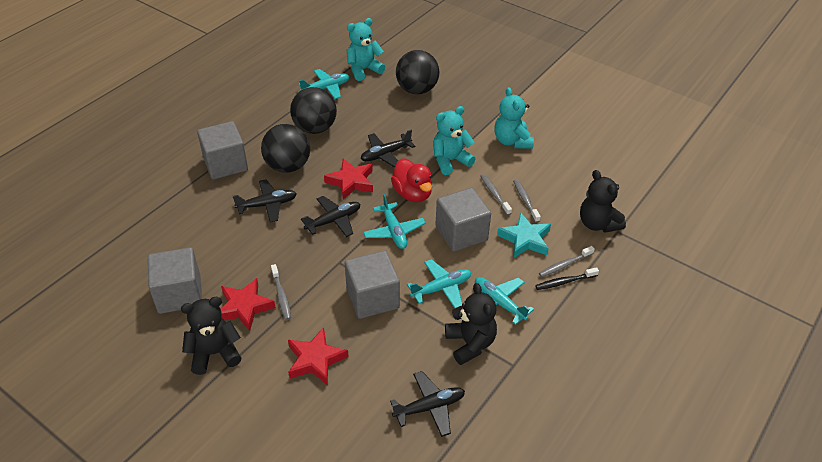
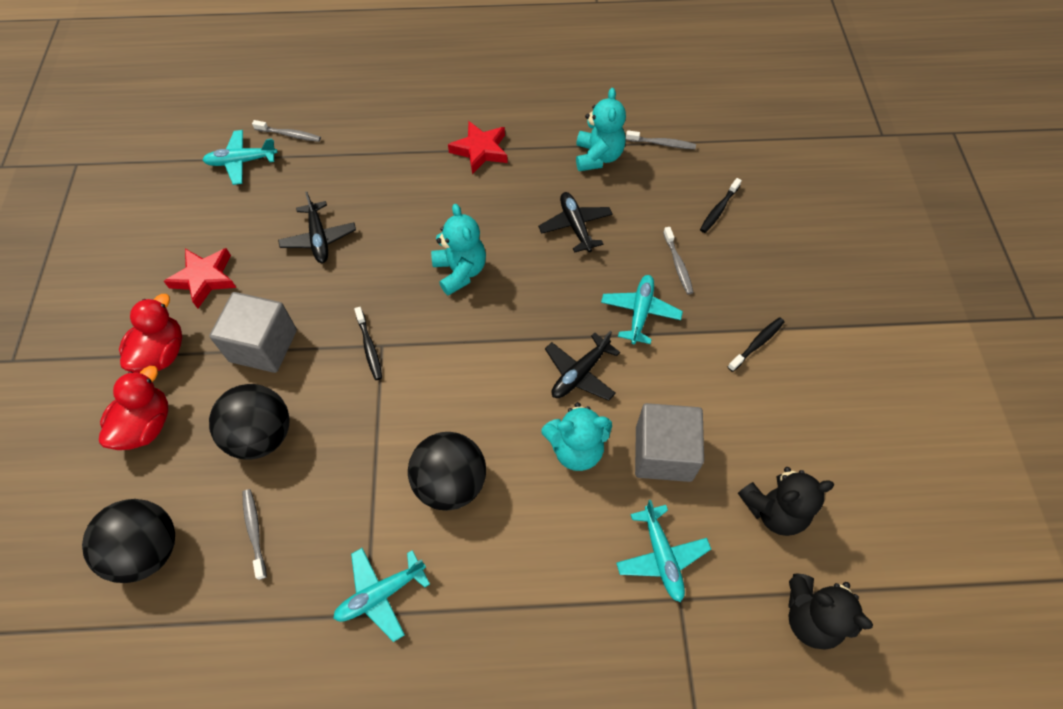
black plane: [233,179,297,222] [301,196,360,237] [361,130,415,168] [390,371,465,437] = 4 -> [278,192,356,263] [538,192,613,253] [545,331,620,401] = 3
black teddy bear: [181,297,241,375] [445,283,497,365] [580,170,626,233] = 3 -> [738,467,834,536] [788,573,873,649] = 2
black toothbrush: [535,267,599,290] = 1 -> [354,307,382,380] [700,178,742,233] [728,317,784,372] = 3
grey cube: [148,247,202,314] [197,121,248,179] [345,250,400,319] [435,188,491,252] = 4 -> [209,292,297,373] [635,403,704,482] = 2
red duck: [391,158,432,202] = 1 -> [99,366,168,450] [119,294,182,373] = 2
red star: [221,278,276,331] [288,327,349,386] [324,159,373,199] = 3 -> [164,248,237,309] [448,121,508,174] = 2
turquoise star: [497,212,551,258] = 1 -> none = 0

